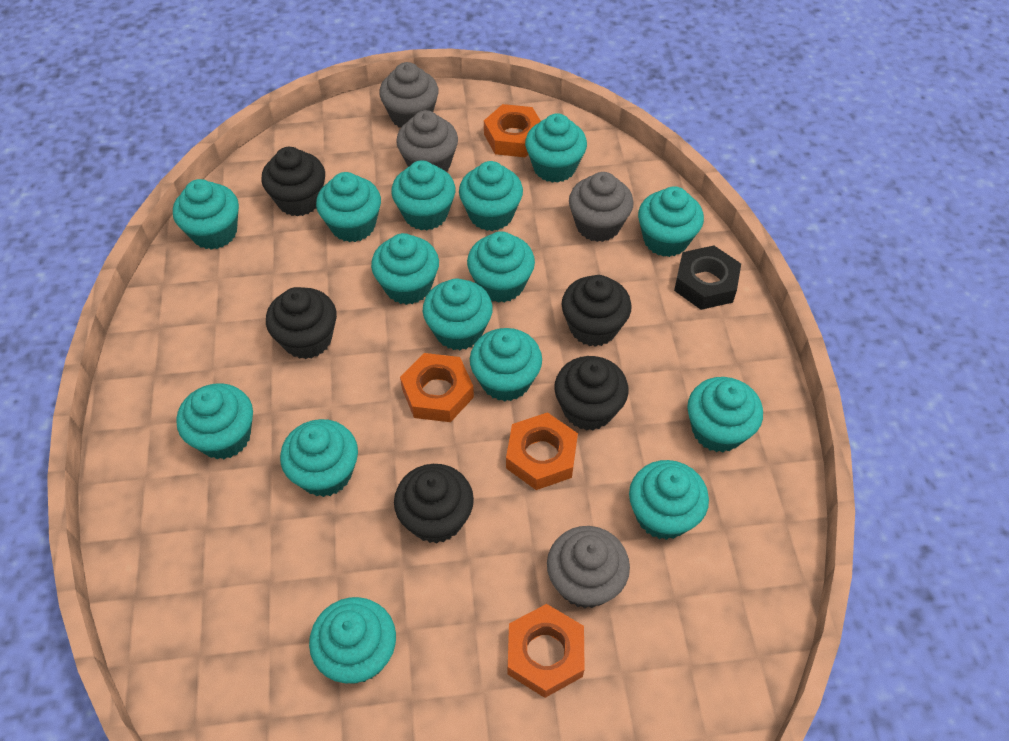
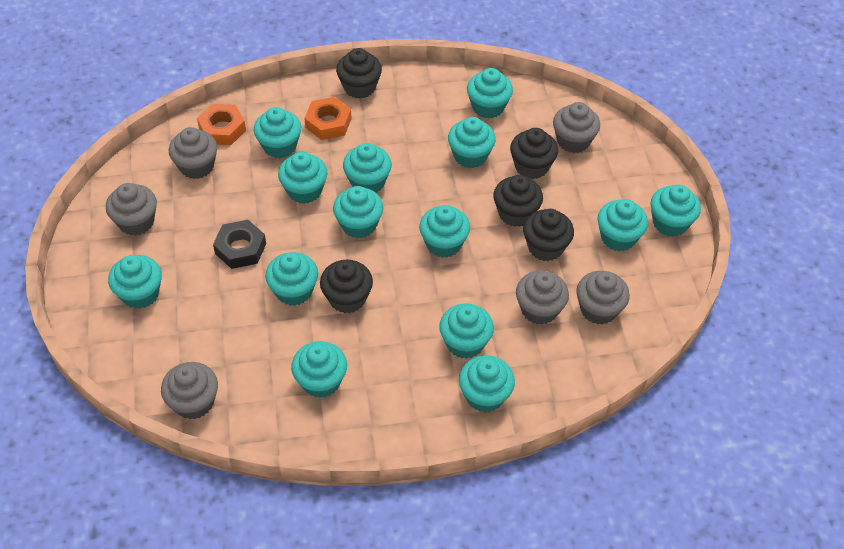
grey cupcake: [379,62,439,127] [396,110,458,171] [547,526,630,608] [569,172,634,242] = 4 -> [106,183,157,236] [161,362,218,419] [169,127,217,179] [516,271,569,325] [553,102,600,153] [576,271,630,325] = 6
orange nut: [400,353,474,422] [484,104,541,157] [506,412,578,490] [508,604,585,698] = 4 -> [197,104,246,145] [304,97,352,140] = 2
turquoise cupcake: [173,179,239,250] [176,383,253,459] [280,419,358,497] [309,597,396,683] [316,172,381,242] [371,233,439,305] [391,160,456,231] [423,279,493,350] [459,161,523,231] [467,231,535,303] [470,328,542,402] [525,113,587,183] [629,460,709,540] [638,186,704,257] [687,377,763,452] = 15 -> [108,255,162,309] [254,107,301,158] [265,252,318,306] [278,152,327,204] [291,341,347,398] [333,186,383,238] [343,143,392,193] [419,205,470,258] [439,303,494,359] [448,117,496,168] [459,355,515,413] [467,68,513,119] [597,199,648,251] [650,184,701,237] = 14

